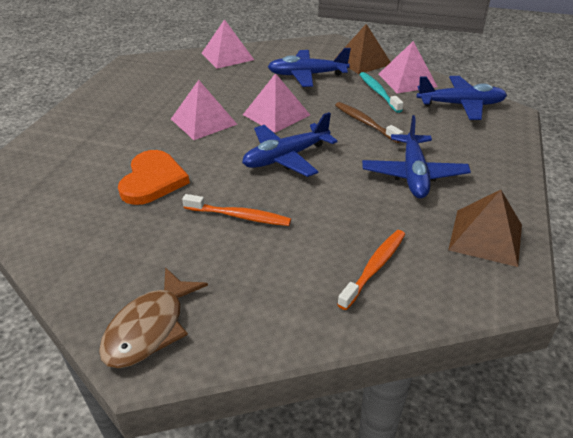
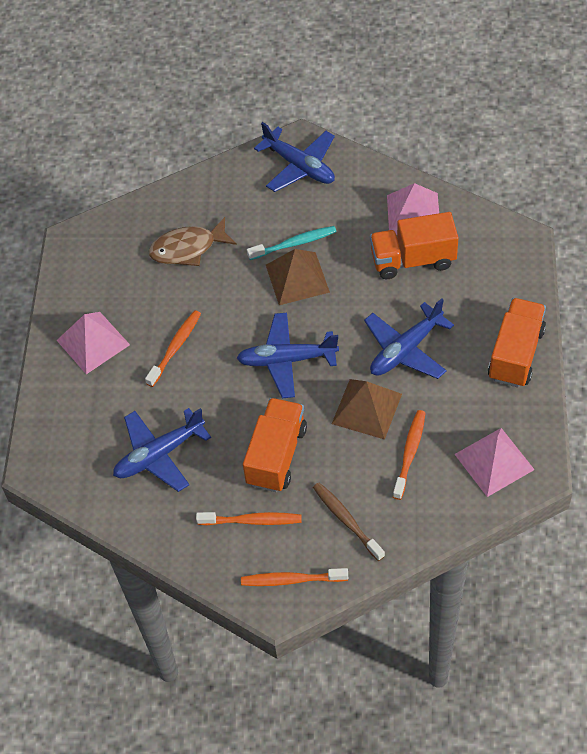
orange heart: [118,150,190,205] = 1 -> none = 0
orange toothbrush: [182,194,291,226] [337,230,405,310] = 2 -> [145,310,201,387] [196,512,301,525] [241,568,348,586] [393,410,425,500] = 4
orange truck: none = 0 -> [243,398,307,492] [370,212,459,279] [488,298,546,387] = 3
pink pyramid: [171,80,238,140] [201,19,254,69] [243,73,310,133] [379,41,438,93] = 4 -> [56,312,130,374] [387,183,439,235] [455,428,535,497] = 3

